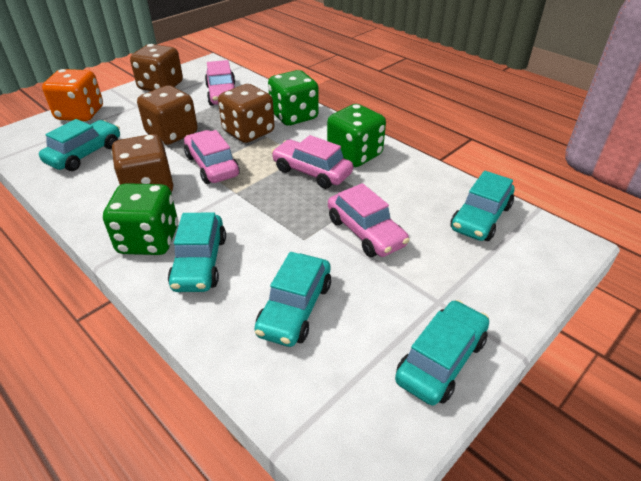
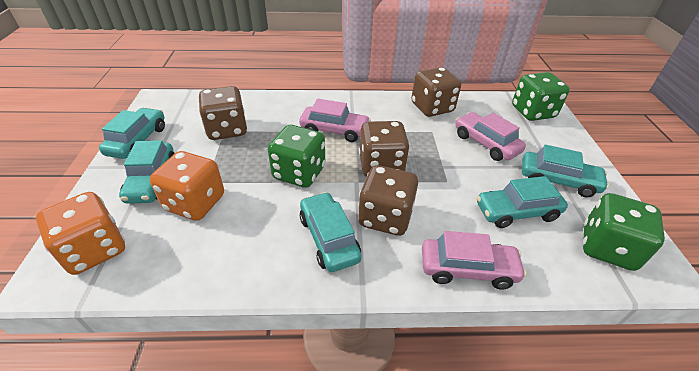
orange dice: [42,69,103,121] = 1 -> [36,192,125,275] [150,151,224,221] = 2
pink car: [184,130,239,184] [205,60,235,106] [271,135,353,189] [328,183,410,257] = 4 -> [299,99,371,142] [422,231,527,289] [455,112,526,161] = 3

